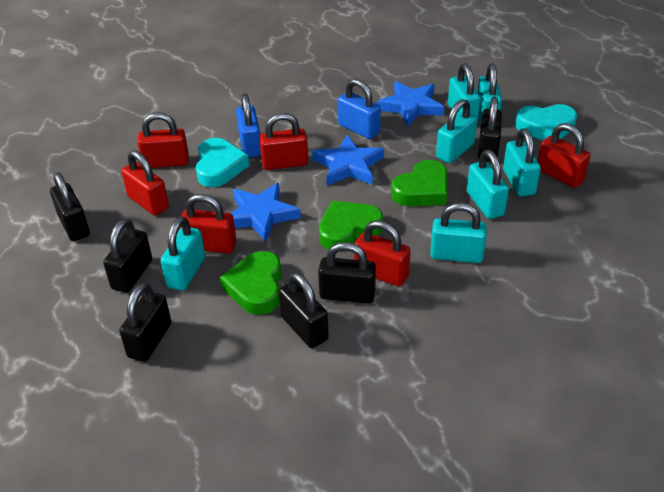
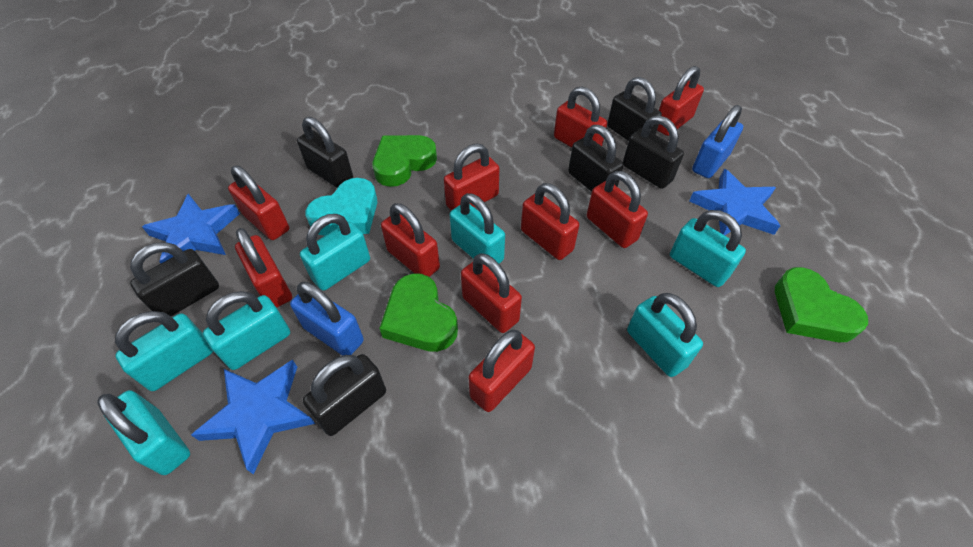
red padlock: [121,150,169,216] [137,112,189,168] [180,194,236,254] [259,113,308,170] [354,220,410,287] [538,123,590,188] = 6 -> [228,166,289,240] [235,228,292,308] [381,203,440,277] [444,144,499,211] [461,253,522,333] [468,330,535,412] [521,183,579,260] [554,86,607,148] [587,171,648,248] [657,66,704,136] = 10
turquoise heart: [196,138,249,187] [515,104,577,141] = 2 -> [306,178,377,236] = 1

